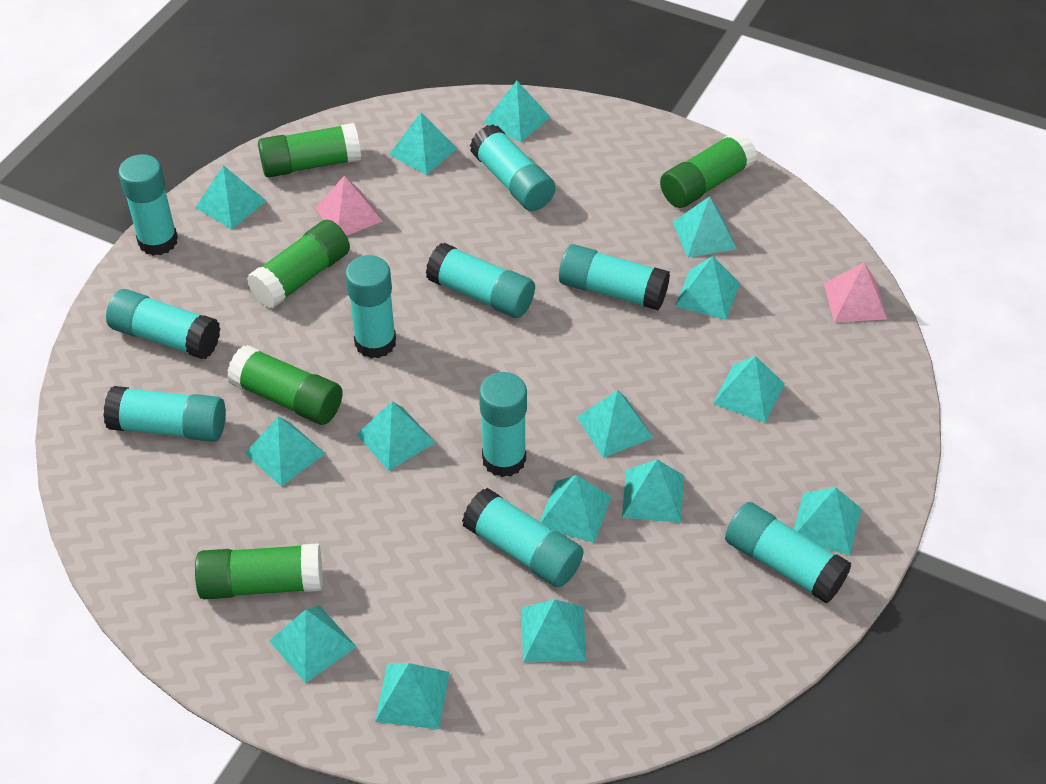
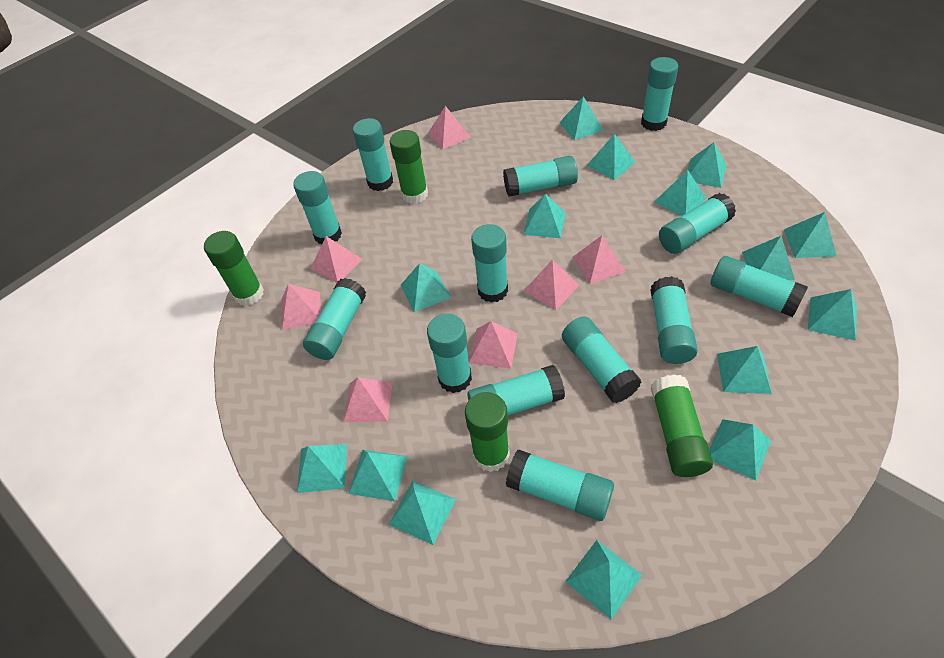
green glue stick: [195,543,322,599] [227,345,343,425] [247,220,350,308] [258,123,361,177] [660,131,757,208] = 5 -> [204,231,264,306] [389,130,428,204] [465,392,510,472] [651,374,713,477] = 4
pink pyramid: [315,176,383,236] [824,262,887,322] = 2 -> [281,284,321,330] [310,236,362,283] [343,377,392,422] [428,106,471,149] [469,321,518,368] [524,259,579,310] [572,235,626,284] = 7
turquoise glue stick: [103,386,226,442] [106,289,220,359] [119,154,178,256] [345,255,396,358] [426,243,535,318] [462,488,584,587] [470,124,556,211] [479,372,527,477] [559,244,670,311] [725,502,851,603] = 10 -> [293,171,342,244] [303,278,366,360] [353,118,393,191] [427,314,472,393] [468,365,565,415] [471,224,508,303] [503,156,578,197] [506,450,614,521] [562,316,641,403] [641,57,678,131] [650,276,698,364] [659,193,736,254] [711,256,808,317] = 13

